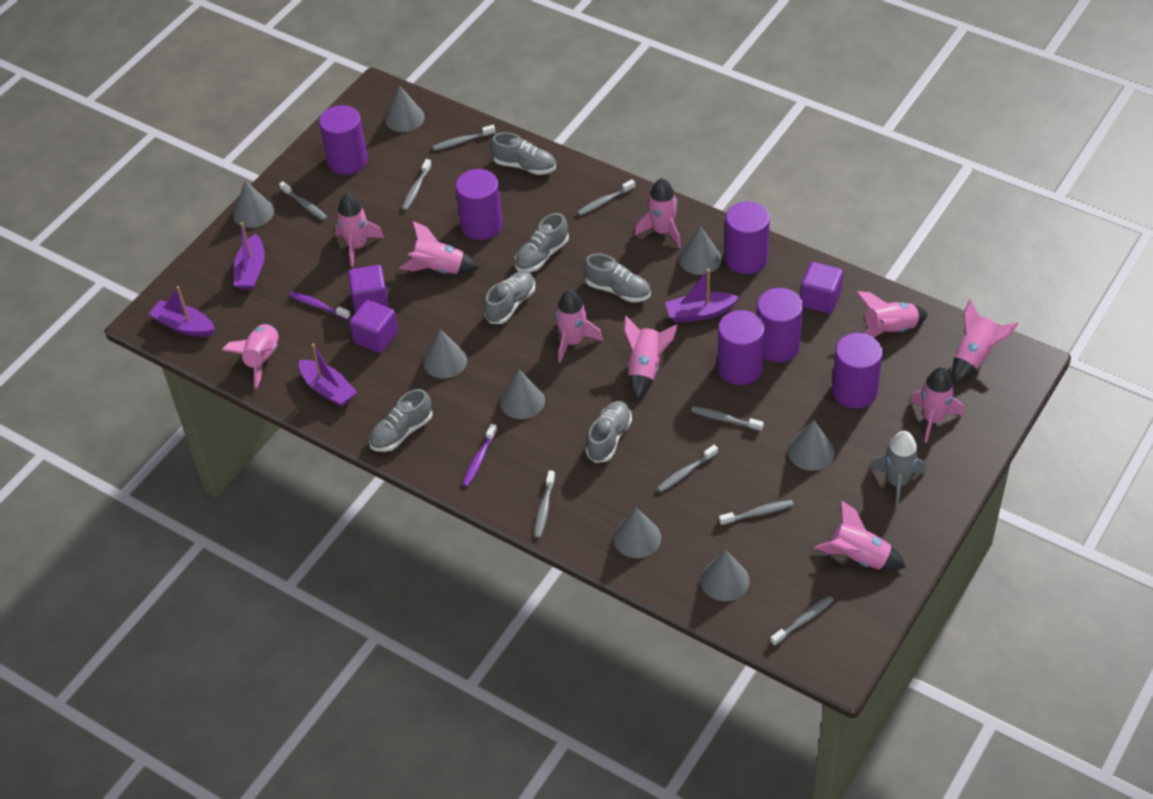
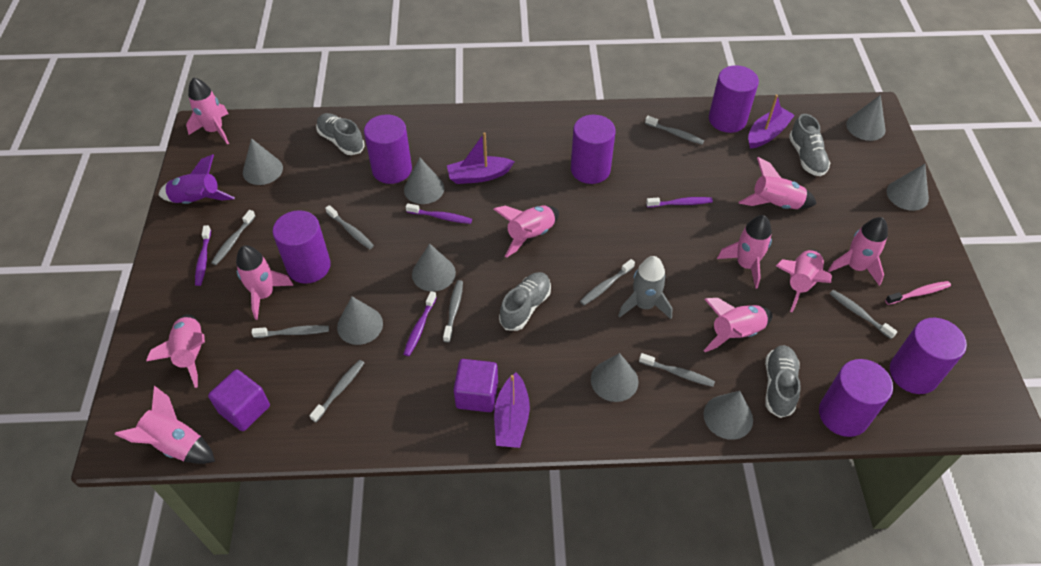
grey shoe: [369,389,433,452] [484,271,535,324] [491,132,556,175] [515,213,569,272] [584,253,651,302] [586,401,632,463] = 6 -> [316,113,365,155] [499,272,551,331] [765,345,801,418] [789,114,830,176] = 4
pink toothbrush: none = 0 -> [885,281,951,305] = 1
purple boat: [149,286,215,337] [234,222,265,290] [299,343,357,407] [665,269,739,323] = 4 -> [447,132,515,184] [494,372,530,448] [748,95,795,149] = 3
purple cube: [348,265,389,313] [349,300,398,353] [800,262,843,314] = 3 -> [208,369,270,431] [453,359,498,412] = 2
purple rocket: none = 0 -> [159,154,235,204] = 1
purple toothbrush: [289,291,350,320] [462,424,497,487] = 2 -> [195,225,211,286] [404,291,437,356] [406,203,472,224] [646,197,713,207] = 4

